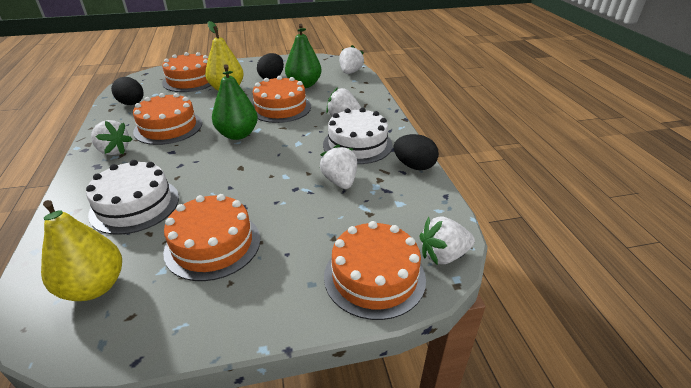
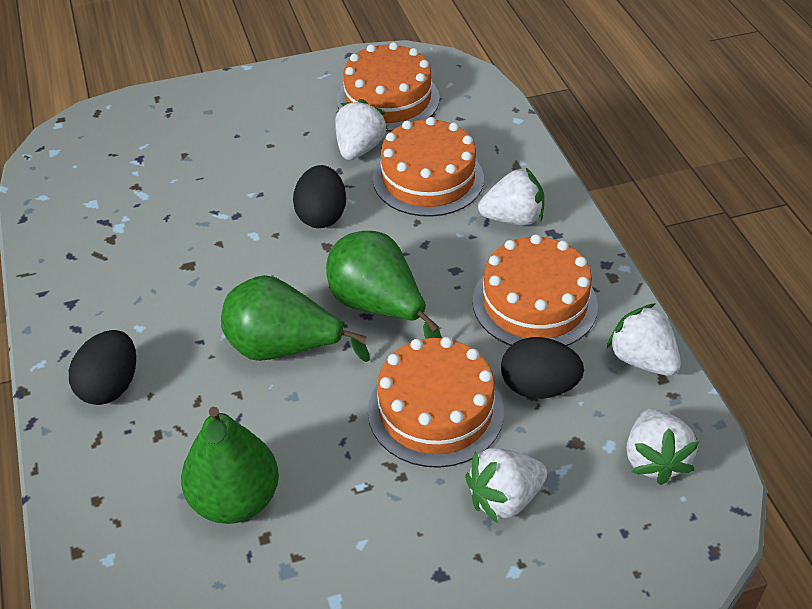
green pear: [212,64,258,140] [285,24,321,88] = 2 -> [181,407,279,524] [221,275,370,362] [326,231,442,339] = 3
orange cake: [133,93,202,145] [162,52,211,92] [163,194,260,281] [253,76,311,123] [324,221,426,320] = 5 -> [337,42,440,132] [368,337,504,468] [373,117,484,217] [473,234,598,346] = 4
white cake: [86,160,179,235] [323,108,393,164] = 2 -> none = 0
yellow pear: [41,200,122,301] [205,21,244,91] = 2 -> none = 0

